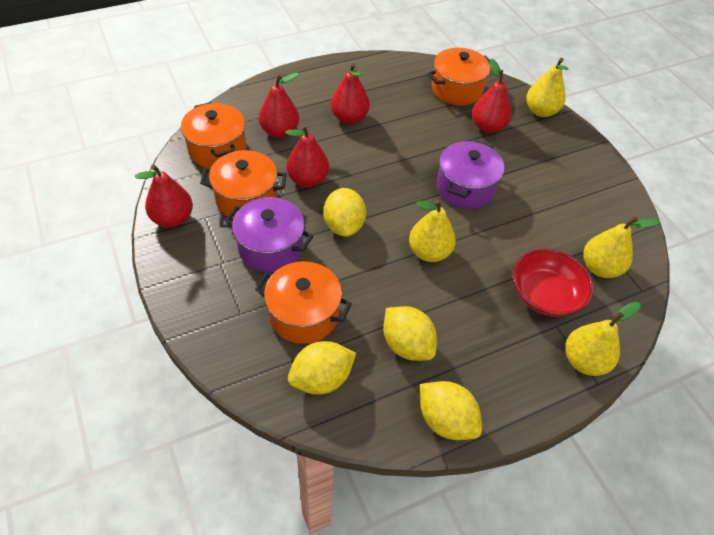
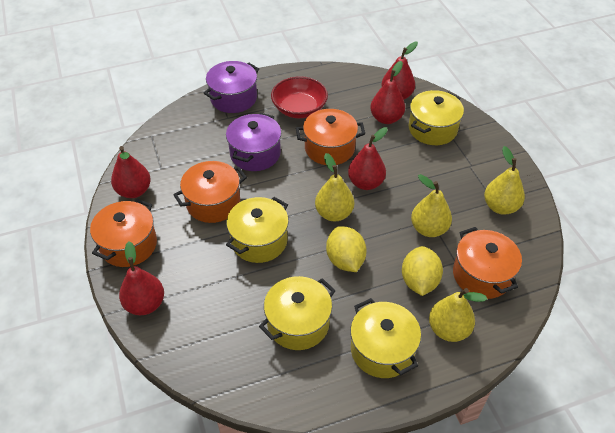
yellow lemon: [288,341,356,395] [323,188,366,237] [383,306,437,361] [420,381,482,440] = 4 -> [326,226,367,272] [402,246,443,296] = 2
yellow pot: none = 0 -> [226,197,289,263] [259,276,336,350] [350,298,421,378] [409,90,464,145] = 4

